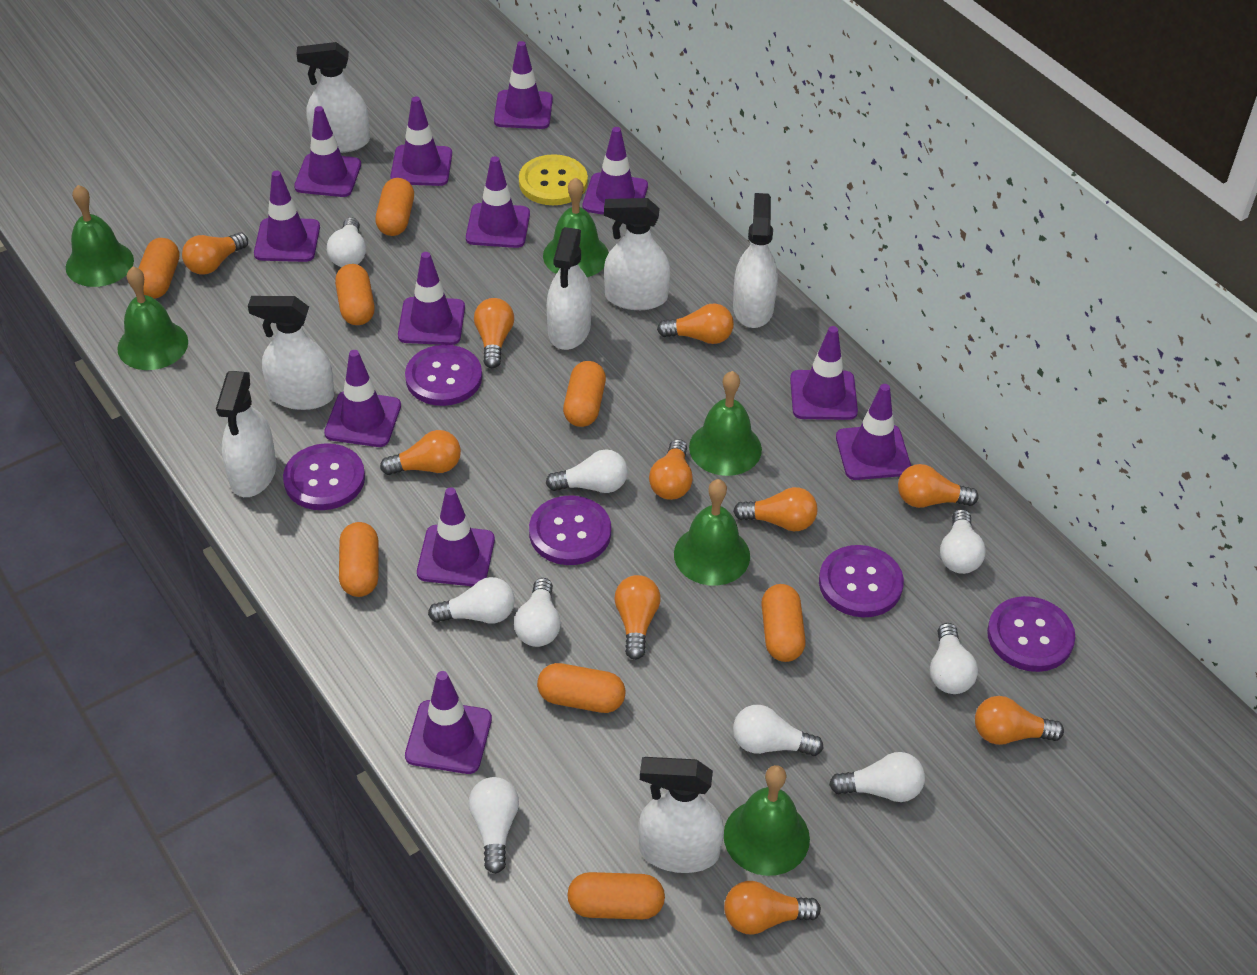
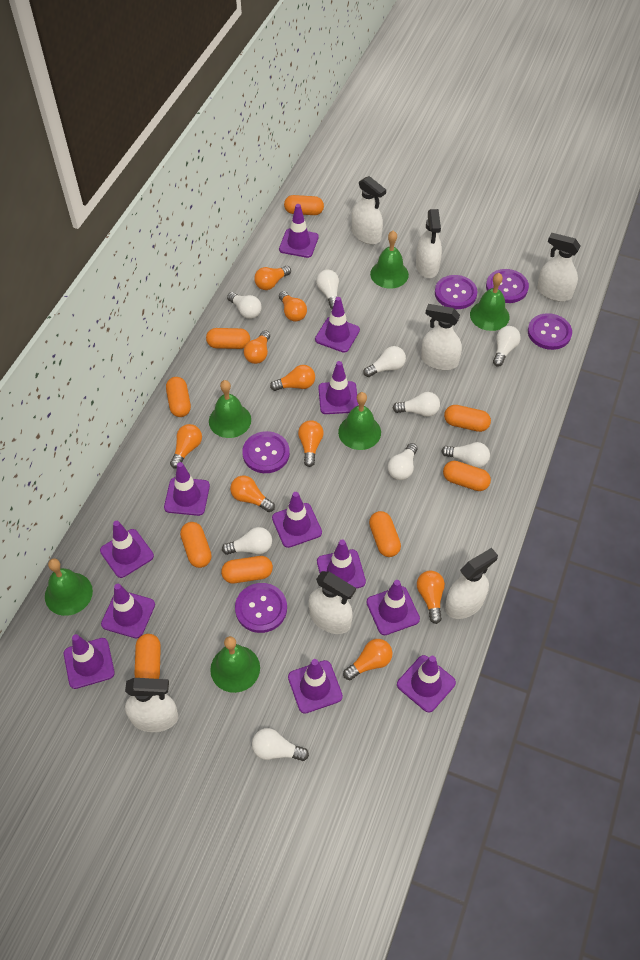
orange capsule: [139,238,179,299] [335,264,375,325] [339,522,379,597] [375,178,414,236] [537,663,626,713] [563,361,606,427] [567,872,665,920] [761,584,806,662] = 8 -> [135,634,161,679] [166,377,191,417] [180,522,212,568] [206,328,250,349] [221,556,273,583] [284,195,324,215] [369,511,401,557] [443,461,491,491] [444,405,491,432] = 9
orange light bulb: [182,232,248,274] [380,430,461,475] [474,298,514,368] [614,575,661,660] [649,439,693,500] [657,304,734,344] [724,881,821,935] [733,487,817,531] [898,464,979,508] [975,696,1064,745] = 10 -> [170,424,202,469] [230,476,275,512] [244,330,270,364] [254,266,291,290] [270,365,315,391] [279,291,307,322] [298,420,324,467] [343,639,392,680] [417,571,445,624] = 9
yellow button: [519,154,588,205] = 1 -> none = 0

